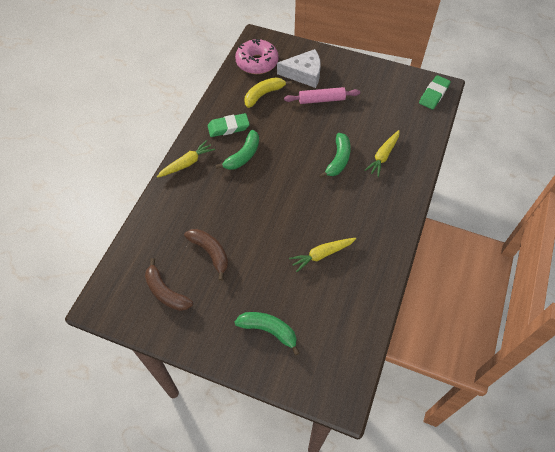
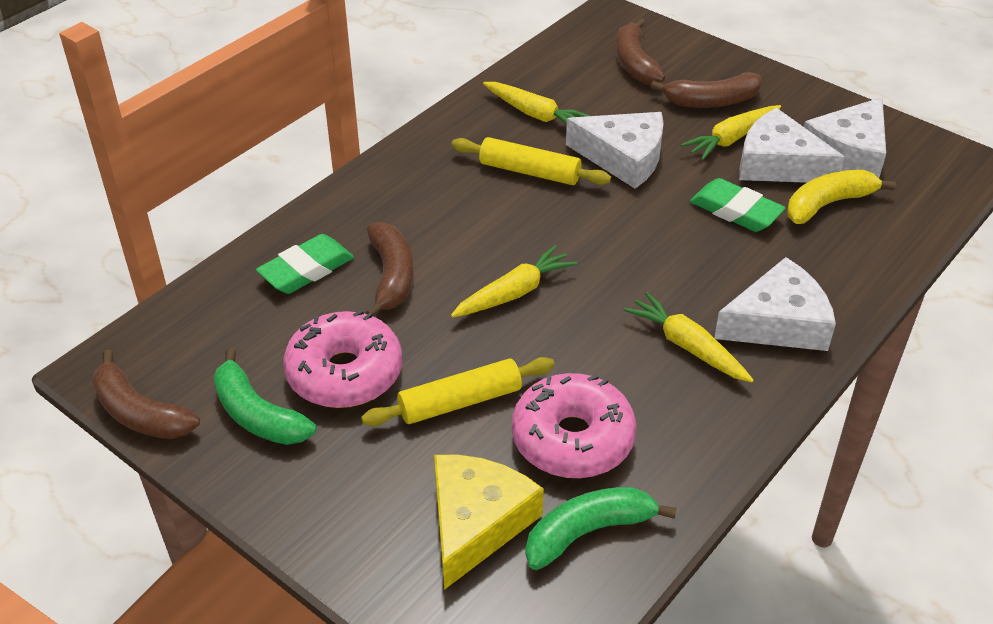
brown banana: [145,258,193,311] [184,229,228,281] = 2 -> [92,349,200,439] [366,222,414,317] [616,18,665,85] [651,72,762,108] = 4
green banana: [216,130,259,170] [235,312,300,356] [319,133,351,178] = 3 -> [214,348,316,445] [525,487,677,570] = 2
pink donut: [235,39,279,74] = 1 -> [283,310,402,408] [512,373,636,478] = 2
pink rolling pin: [284,87,360,104] = 1 -> none = 0
white cheese: [277,49,321,88] = 1 -> [566,112,664,189] [714,257,836,351] [739,108,845,183] [804,97,886,178] = 4
yellow carrot: [157,140,215,178] [289,238,356,272] [364,130,400,177] = 3 -> [451,245,577,317] [483,82,590,124] [624,292,754,382] [681,105,781,160] = 4
yellow cheese: none = 0 -> [434,455,544,590] = 1
yellow rolling pin: none = 0 -> [361,357,555,426] [452,137,611,185] = 2

